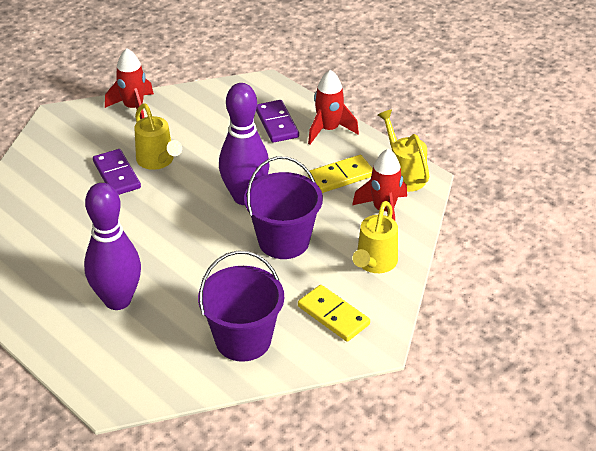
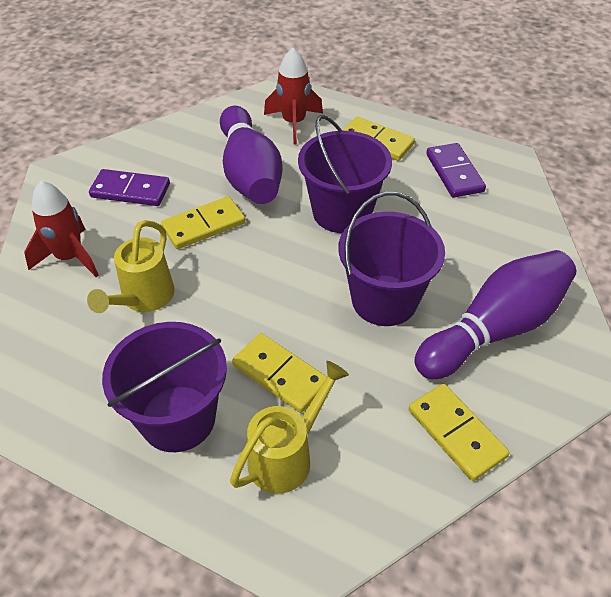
purple bucket: [198,251,284,362] [244,156,323,259] = 2 -> [102,322,227,452] [298,115,392,233] [338,192,445,326] = 3
red rocket: [105,48,154,119] [308,70,359,145] [352,149,407,220] = 3 -> [24,181,99,277] [264,48,323,145] = 2
yellow domino: [298,285,370,342] [308,155,373,193] = 2 -> [161,196,246,249] [232,333,327,413] [343,117,415,161] [409,384,509,481] = 4
yellow watering can: [134,104,182,170] [352,201,398,273] [378,109,430,192] = 3 -> [87,220,175,313] [230,361,349,494] = 2

